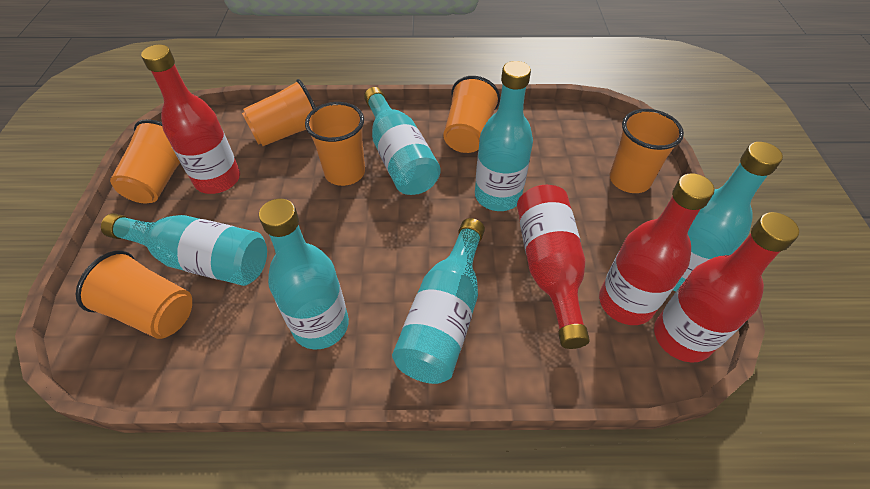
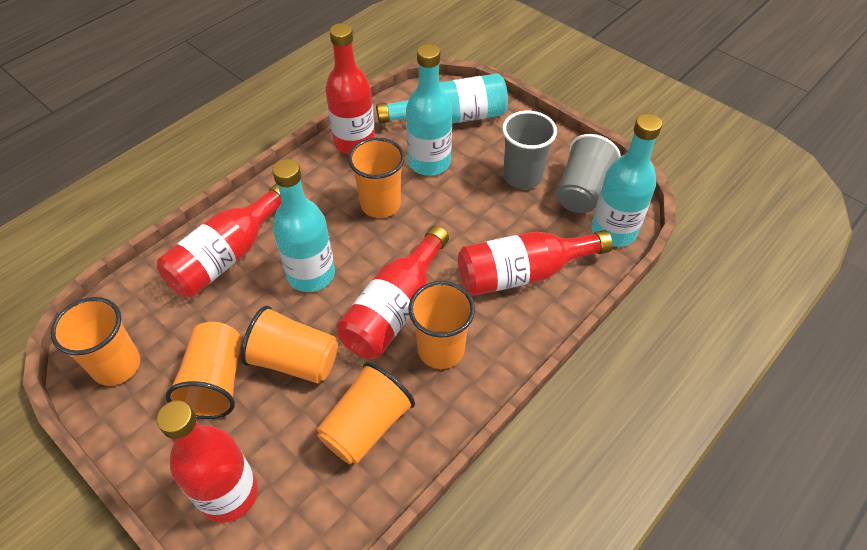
grey cup: none = 0 -> [502,111,557,189] [556,134,621,213] = 2
red bottle: [141,44,240,194] [517,185,590,349] [599,173,714,325] [654,212,799,363] = 4 -> [156,400,258,523] [157,183,281,298] [326,23,375,154] [336,226,449,359] [458,230,613,296] = 5
turquoise bottle: [101,213,267,286] [259,199,349,350] [364,87,440,195] [392,218,485,384] [475,61,533,211] [673,142,783,291] = 6 -> [272,159,335,292] [376,73,508,124] [406,44,452,176] [591,114,662,247] = 4

